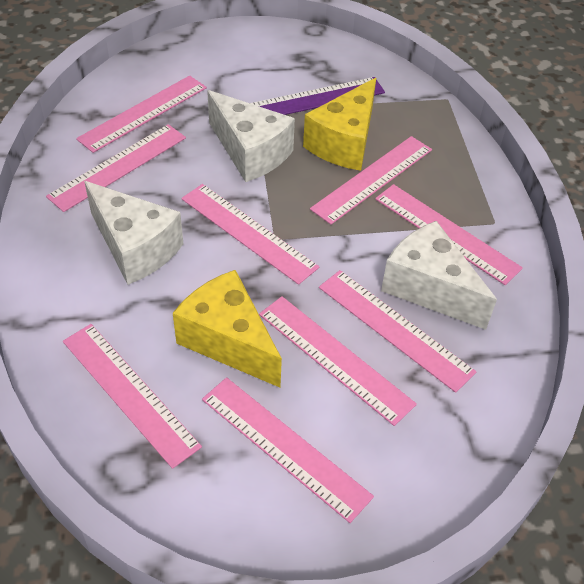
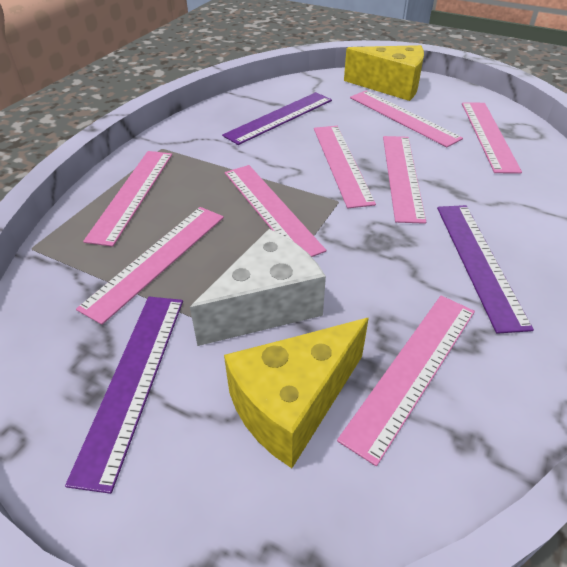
pink ruler: [46,124,186,212] [63,324,202,469] [76,75,207,153] [181,184,319,285] [202,377,374,523] [259,296,417,426] [310,136,432,225] [319,270,476,393] [375,184,523,285] = 9 -> [76,207,224,325] [83,151,172,247] [225,165,326,257] [314,126,376,208] [337,296,475,466] [350,91,463,147] [383,136,426,224] [462,103,522,174] = 8
purple ruler: [250,77,385,115] = 1 -> [65,297,183,494] [222,92,332,145] [437,205,534,334] = 3
white cheese: [84,181,183,285] [207,90,295,182] [381,221,497,330] = 3 -> [190,229,326,346] = 1

